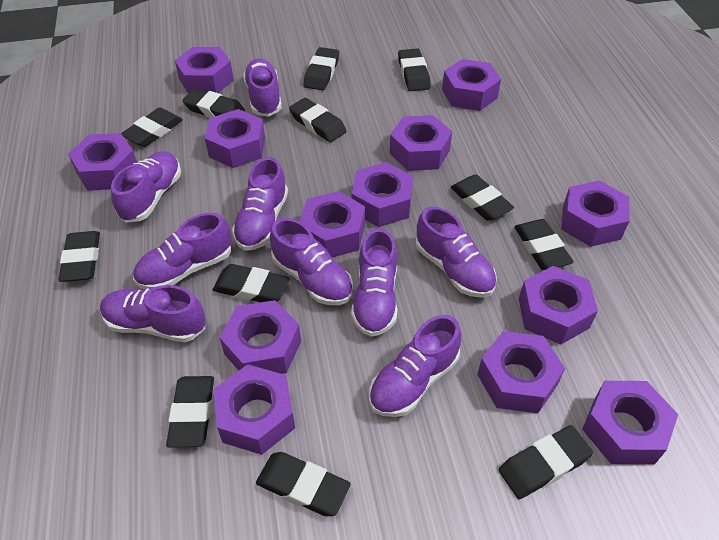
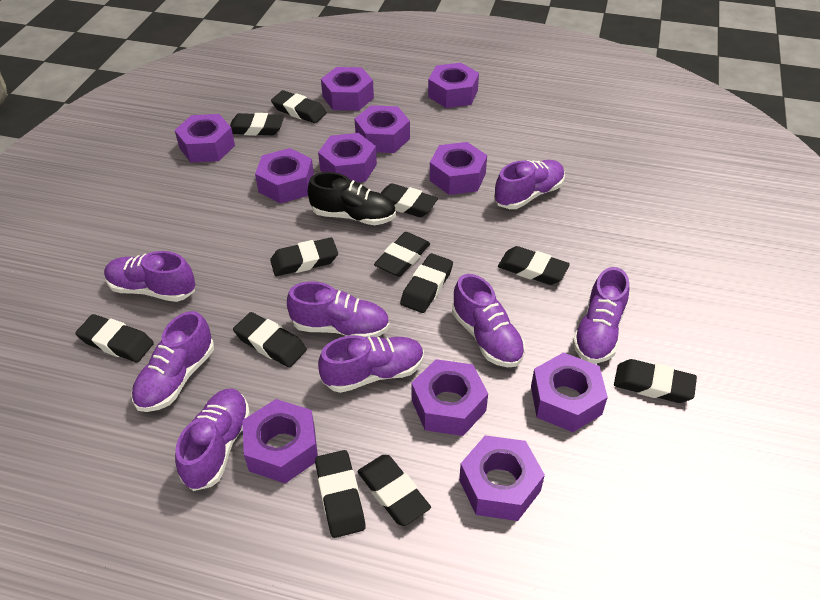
black shoe: none = 0 -> [308,172,396,225] = 1
purple nut: [68,133,137,191] [175,47,234,93] [205,109,265,168] [213,364,295,455] [219,300,301,374] [300,191,365,257] [352,162,413,227] [390,115,452,171] [442,59,501,111] [477,331,565,413] [519,266,598,344] [561,180,630,247] [582,381,678,465] = 13 -> [175,114,235,163] [242,399,318,484] [255,148,314,204] [318,133,377,182] [321,67,374,111] [355,105,410,153] [412,359,488,436] [428,63,479,108] [430,142,487,195] [459,435,545,521] [531,352,608,432] = 11
purple shoe: [100,285,206,342] [111,151,181,223] [133,213,232,289] [232,157,288,251] [243,58,282,117] [270,218,353,305] [351,228,397,337] [369,315,462,417] [415,207,497,298] = 9 -> [104,251,195,302] [132,311,214,412] [175,388,250,491] [287,282,390,337] [318,335,424,393] [452,274,525,367] [494,160,565,209] [573,267,629,363] = 8

